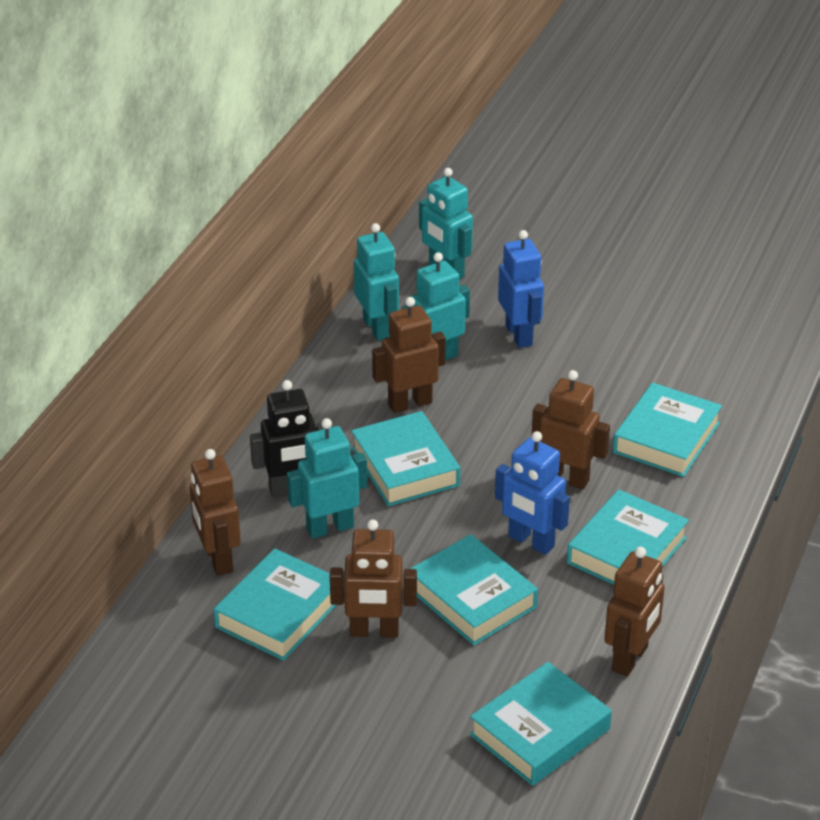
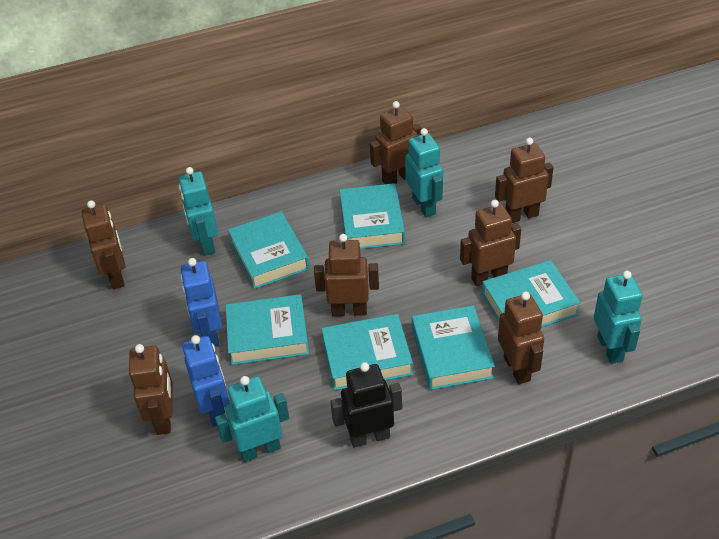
brown robot: [190,449,241,576] [330,519,417,638] [372,297,446,413] [531,370,610,489] [604,547,665,677] = 5 -> [81,200,126,289] [129,344,173,435] [314,234,379,316] [370,101,421,184] [460,200,521,287] [495,137,553,223] [498,291,544,384] = 7

